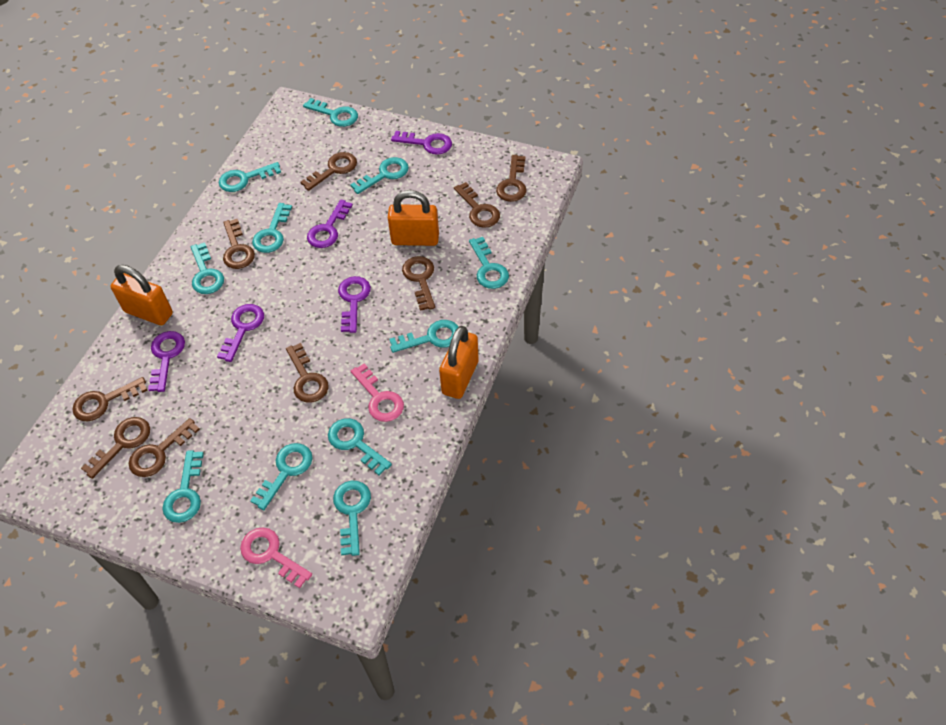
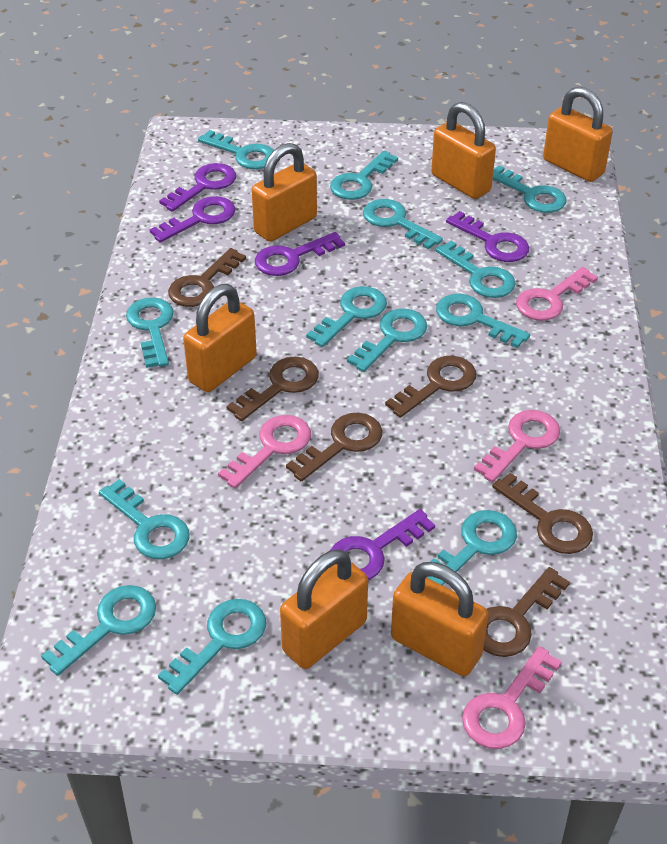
brown key: [72,377,148,421] [81,417,150,479] [129,418,200,477] [223,219,255,269] [286,343,329,402] [301,152,357,191] [402,256,435,311] [454,182,500,228] [496,155,527,202] = 9 -> [168,248,246,307] [227,357,319,421] [286,413,382,481] [385,356,476,418] [483,567,570,657] [492,473,593,554] = 6
orange padlock: [110,265,173,325] [388,190,439,246] [439,326,479,399] = 3 -> [183,284,257,392] [252,143,317,242] [280,549,368,669] [391,562,489,676] [431,102,496,199] [543,86,613,182] = 6
pink key: [240,527,312,588] [351,363,404,422] = 2 -> [218,415,311,489] [462,646,562,749] [474,410,560,482] [516,267,598,321] = 4
turquoise key: [162,450,204,523] [191,242,224,294] [218,162,281,192] [250,443,313,510] [252,203,292,253] [303,98,358,127] [328,418,392,475] [333,481,371,556] [350,157,409,194] [390,320,458,353] [469,237,509,289] = 11 -> [41,585,156,676] [99,479,190,559] [126,297,174,368] [158,599,266,695] [198,130,274,169] [306,286,387,347] [330,151,398,200] [347,309,427,372] [363,199,443,250] [427,510,517,586] [436,241,516,298] [436,294,530,348] [493,165,567,213] = 13

